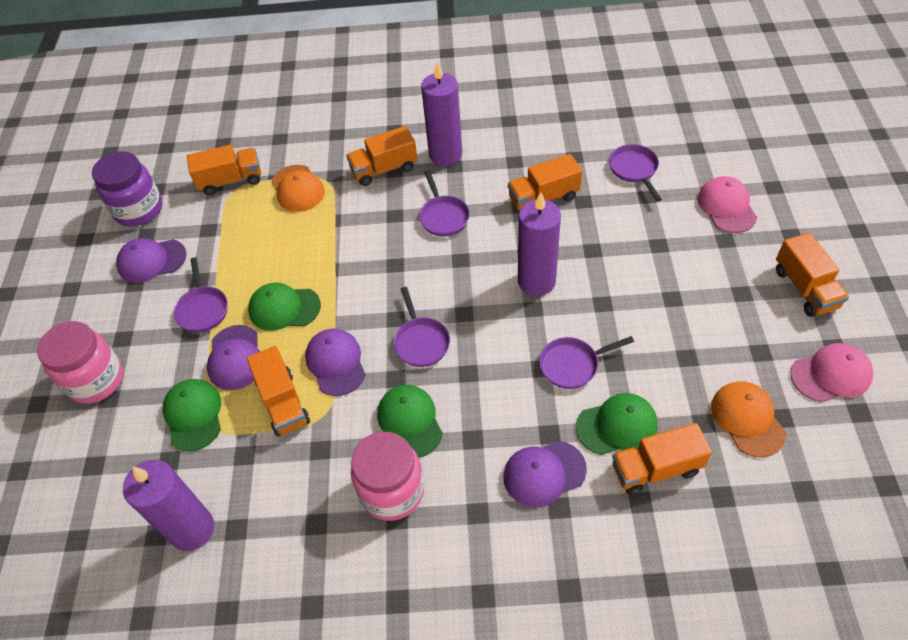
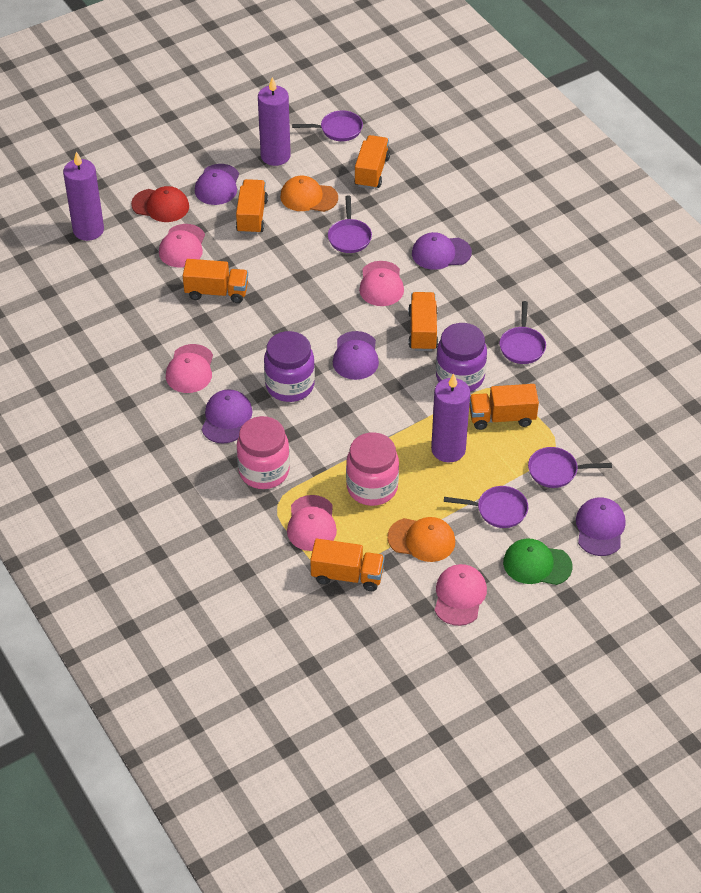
green cap: [163,379,221,451] [248,283,321,331] [377,385,443,458] [576,393,657,455] = 4 -> [503,538,572,585] = 1
pink cap: [698,176,757,233] [790,343,873,402] = 2 -> [159,224,205,267] [166,344,213,393] [287,495,337,551] [359,261,404,306] [434,564,487,626] = 5
purple cap: [116,238,187,283] [207,325,260,390] [305,328,366,396] [503,441,587,507] = 4 -> [195,164,239,205] [201,389,252,444] [333,331,379,380] [412,232,472,270] [576,498,626,556] = 5
purple jar: [92,151,162,227] = 1 -> [264,331,315,402] [436,323,487,392] = 2
red cap: none = 0 -> [131,186,189,222] = 1

